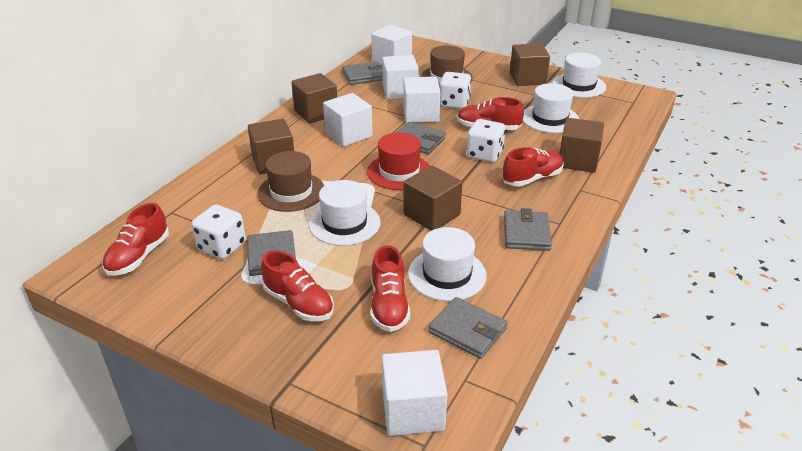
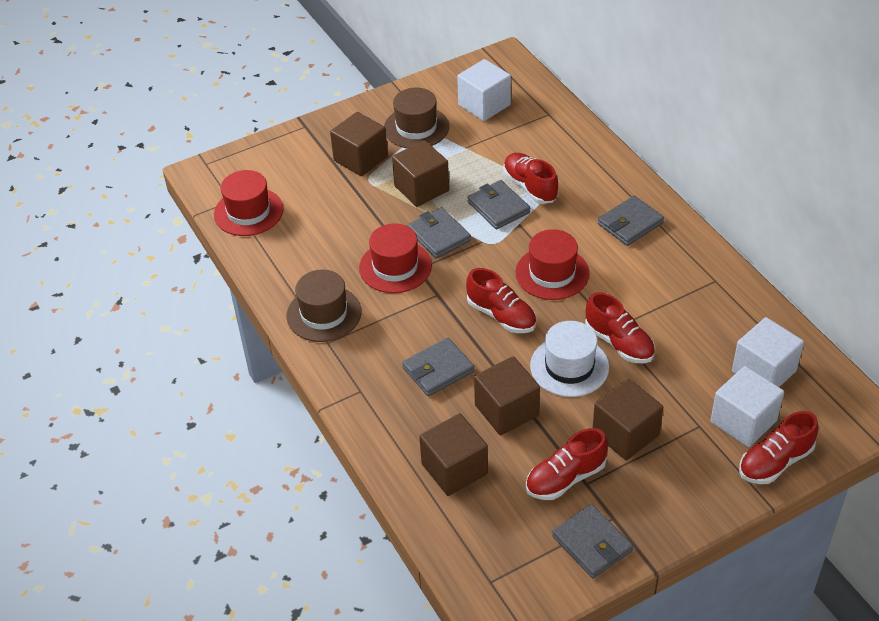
red hat: [367,132,430,190] = 1 -> [214,170,284,236] [359,223,432,293] [515,229,590,300] = 3
white cube: [323,93,373,147] [371,25,412,64] [382,55,419,99] [382,350,448,436] [403,77,440,123] = 5 -> [457,59,511,121] [710,366,784,447] [732,317,804,387] = 3
white dice: [191,205,246,259] [439,72,471,109] [467,119,506,163] = 3 -> none = 0
white hat: [309,180,381,246] [408,227,487,301] [523,83,579,133] [552,53,606,98] = 4 -> [530,321,609,397] = 1

